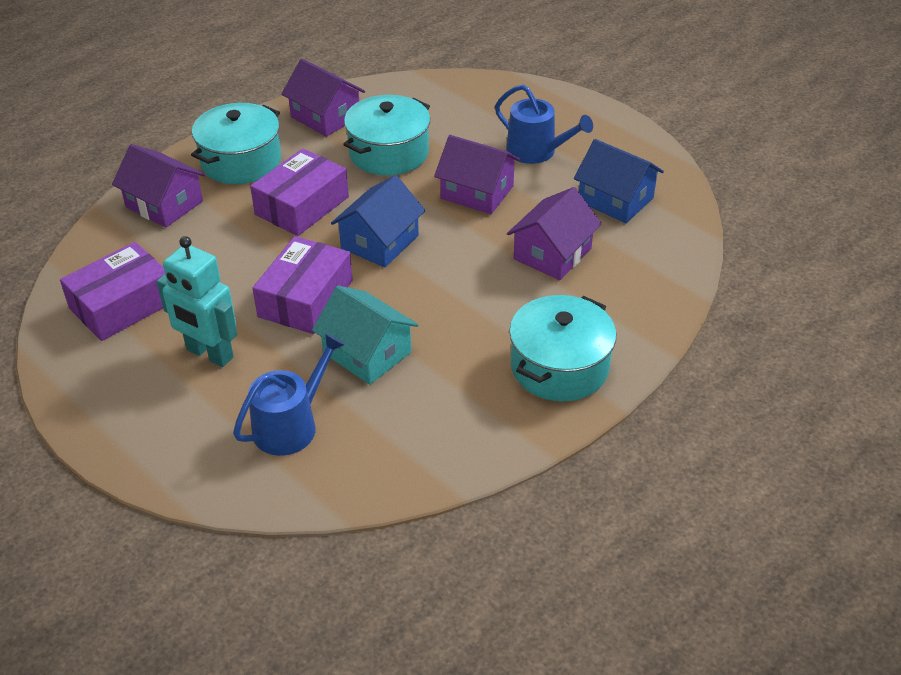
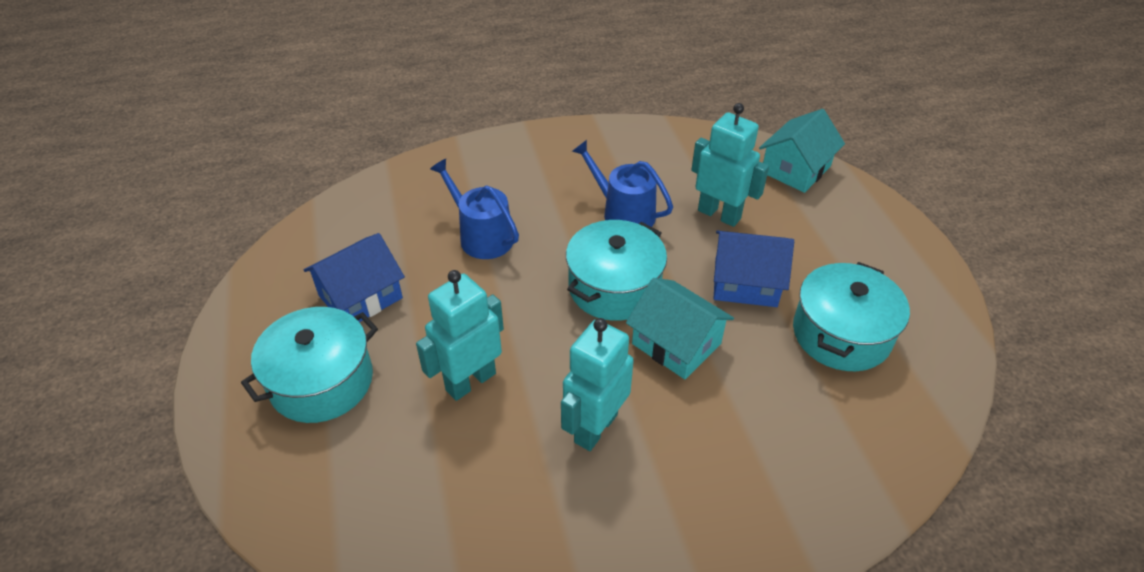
purple box: [60,242,165,341] [250,148,349,236] [252,236,353,334] = 3 -> none = 0
purple house: [112,144,205,228] [281,59,365,137] [434,135,520,214] [507,187,602,280] = 4 -> none = 0
turquoise house: [312,286,418,384] = 1 -> [626,278,734,380] [759,109,845,193] = 2
turquoise robot: [157,236,237,367] = 1 -> [416,270,504,401] [561,318,634,451] [691,103,769,227] = 3

